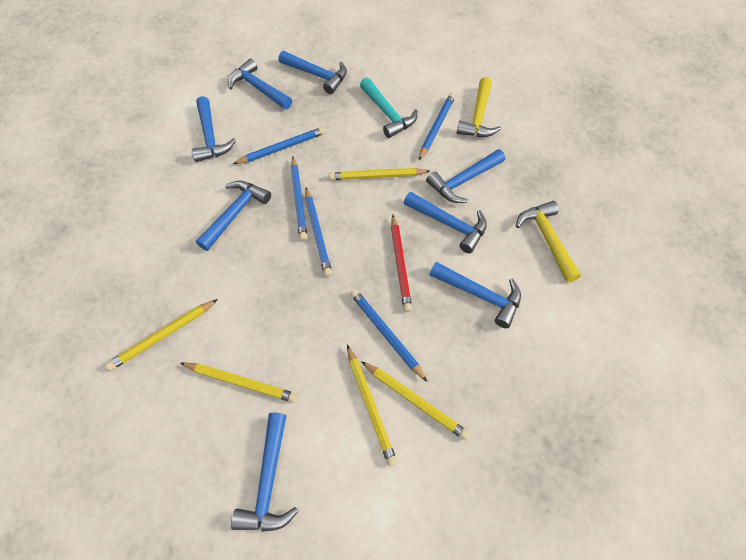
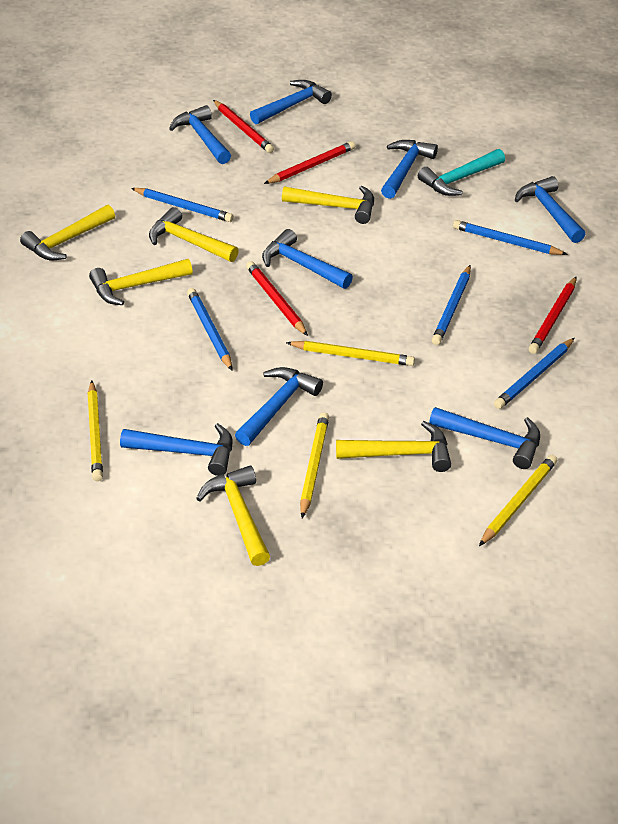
red pencil: [391,215,412,312] = 1 -> [213,100,274,153] [246,261,308,336] [264,141,355,184] [529,276,577,354] = 4
yellow hammer: [457,77,501,137] [516,201,581,283] = 2 -> [20,205,115,260] [89,259,193,305] [149,207,239,262] [196,465,271,566] [282,186,374,224] [336,421,451,472] = 6
yellow pencil: [105,299,218,371] [181,362,298,403] [329,168,430,180] [347,345,398,467] [361,361,470,441] = 5 -> [87,380,103,481] [286,341,415,366] [300,412,329,518] [479,455,557,546] = 4

